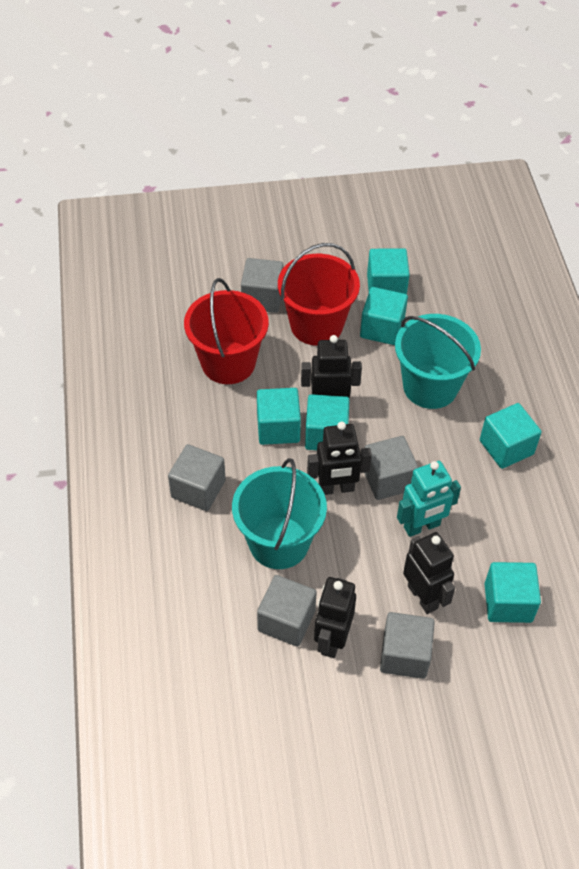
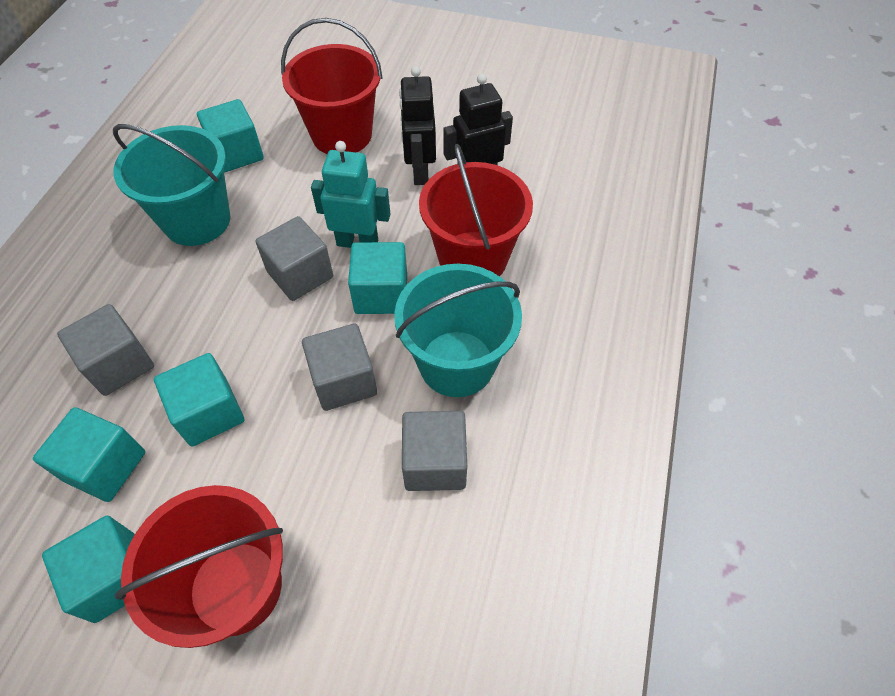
black robot: [301,335,362,397] [307,422,372,495] [314,577,356,658] [403,532,455,614] = 4 -> [399,66,436,185] [443,73,513,165] = 2
grey cube: [168,444,226,511] [241,258,284,313] [257,575,317,647] [365,436,418,500] [380,612,435,679] = 5 -> [57,304,154,396] [255,216,333,301] [302,324,377,411] [402,411,467,491] = 4
red bucket: [184,278,269,384] [278,243,360,346] = 2 -> [115,485,283,648] [281,18,383,154] [419,144,533,277] = 3
turquoise cube: [257,388,301,445] [305,394,350,450] [360,287,408,345] [367,248,410,294] [480,403,541,469] [485,562,541,623] = 6 -> [33,407,145,502] [42,516,135,623] [154,353,244,446] [197,99,264,173] [348,242,407,314] = 5

